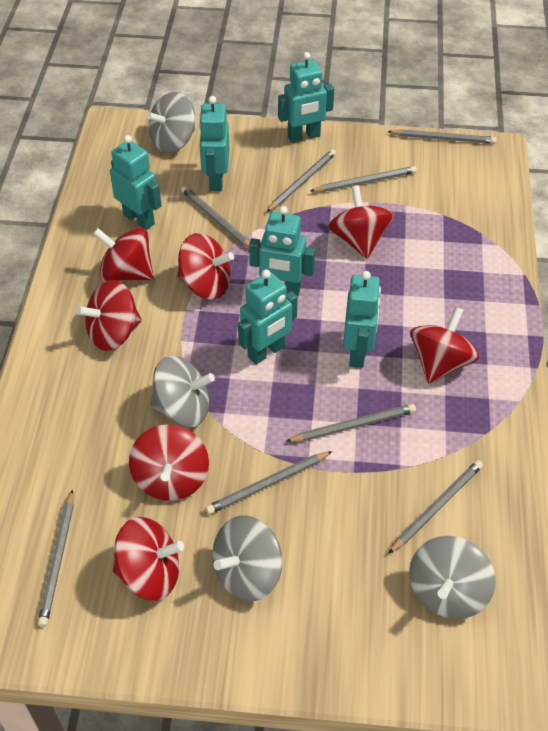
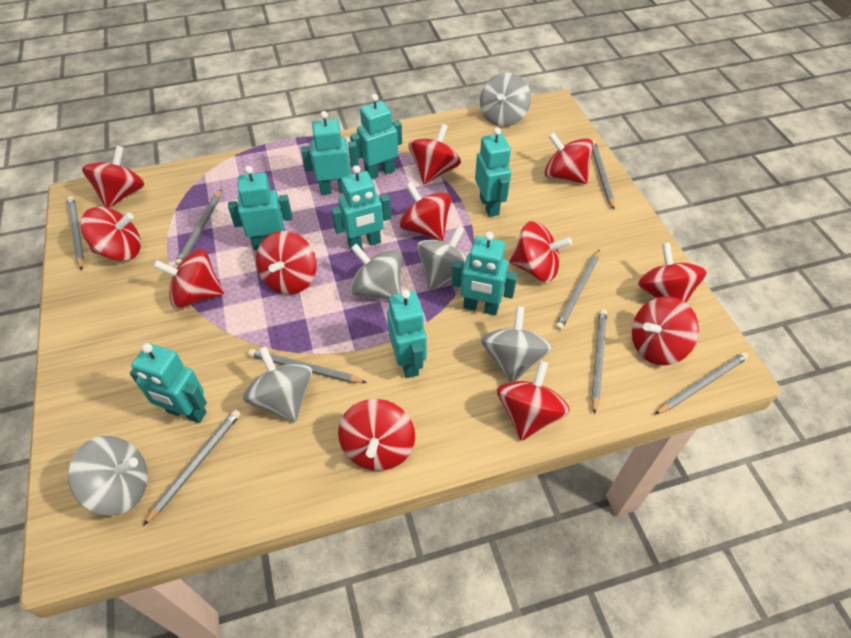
grey spinning top: [146,92,195,153] [150,356,215,427] [213,515,282,601] [409,536,495,619] = 4 -> [68,436,148,516] [243,347,313,422] [350,243,402,299] [417,226,467,290] [480,73,531,127] [481,306,552,382] = 6
red spinning top: [76,280,142,351] [93,228,154,282] [113,517,184,601] [129,424,209,501] [177,233,234,300] [328,185,394,259] [410,307,479,384] = 7 -> [80,207,141,261] [82,145,145,208] [153,249,224,309] [256,231,317,295] [338,399,415,471] [399,181,451,241] [409,124,461,184] [497,361,570,441] [510,221,572,282] [545,132,593,184] [632,296,699,366] [638,243,707,302] = 12
turquoise robot: [110,135,161,230] [199,96,229,192] [238,269,298,364] [249,206,315,296] [278,52,334,143] [343,271,381,368] = 6 -> [130,343,207,423] [228,166,293,250] [301,111,359,195] [331,165,391,251] [350,94,402,179] [387,290,427,378] [452,232,517,315] [475,127,511,217] = 8

